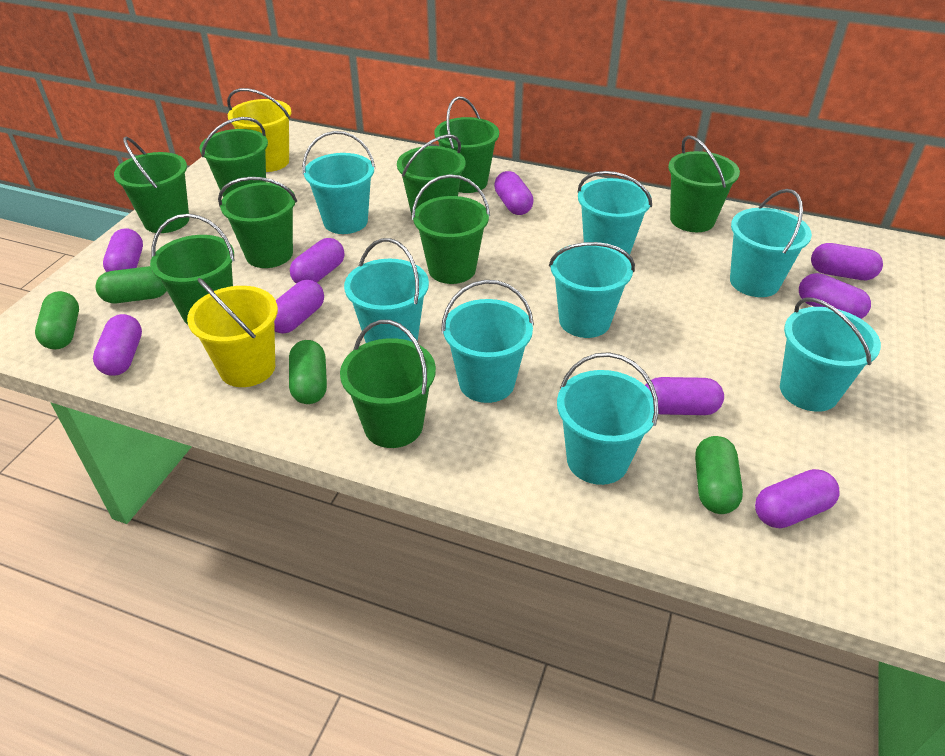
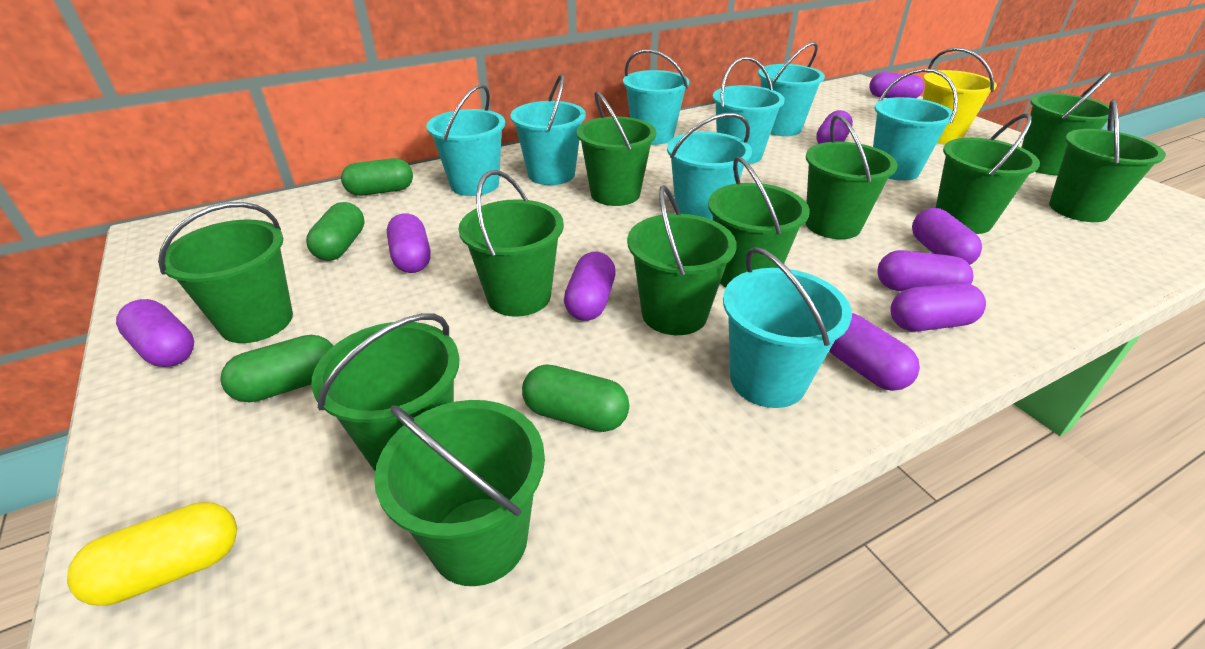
green bucket: [114,136,189,233] [150,214,235,325] [199,117,268,198] [218,177,297,268] [340,320,436,448] [397,134,466,215] [412,174,490,284] [434,96,499,193] [668,135,740,232] = 9 -> [158,202,293,343] [311,313,460,471] [374,400,545,586] [459,170,564,317] [577,91,656,206] [627,185,736,335] [708,157,810,288] [805,115,898,239] [936,113,1040,234] [1021,71,1112,175] [1049,99,1166,222] = 11
yellow bucket: [187,278,278,387] [227,88,292,172] = 2 -> [923,47,997,145] = 1
yellow capsule: none = 0 -> [67,502,237,606] = 1

